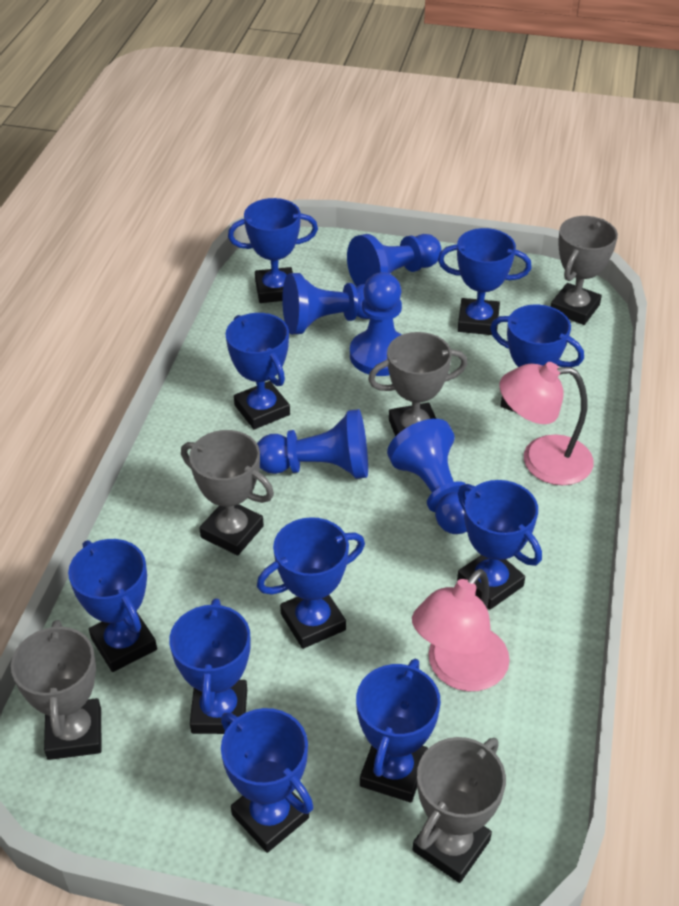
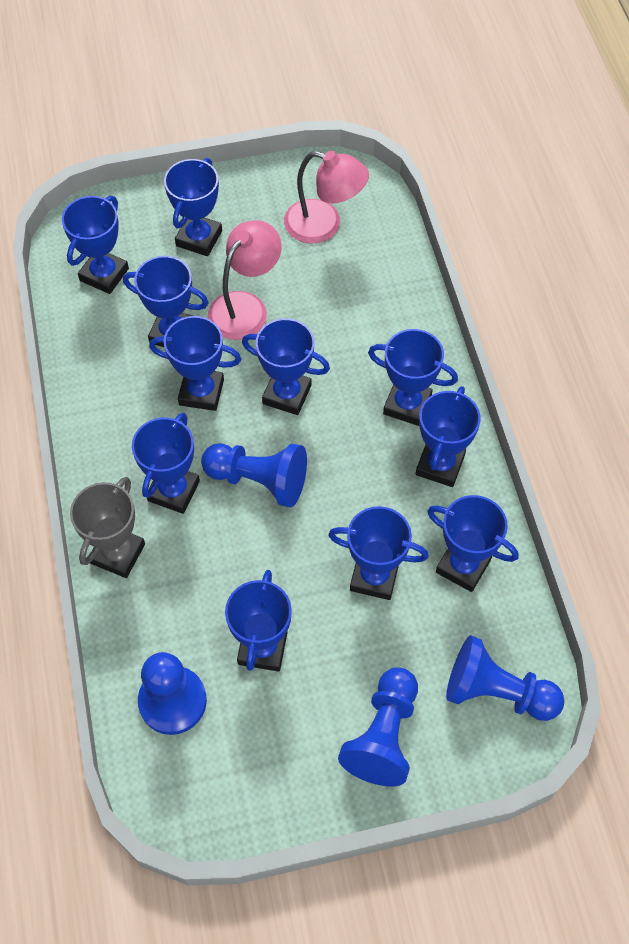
blue pawn: [257,409,368,479] [282,273,370,334] [347,234,442,287] [350,272,402,376] [387,419,469,534] = 5 -> [138,652,207,735] [201,443,307,507] [338,668,418,787] [446,635,564,721] = 4
blue trophy: [68,539,157,672] [169,598,251,734] [221,708,313,853] [225,313,290,429] [228,198,318,303] [257,517,365,649] [356,659,441,802] [438,228,531,335] [457,480,542,610] [490,304,584,412] = 10 -> [62,196,129,294] [123,256,209,347] [132,413,200,514] [149,316,241,411] [164,158,222,256] [225,570,292,672] [242,318,330,415] [328,506,429,600] [368,329,458,426] [416,386,481,487] [427,495,519,592] = 11
grey trophy: [11,620,102,760] [181,430,274,556] [368,332,468,436] [413,737,506,883] [551,216,618,325] = 5 -> [70,477,145,578] = 1

